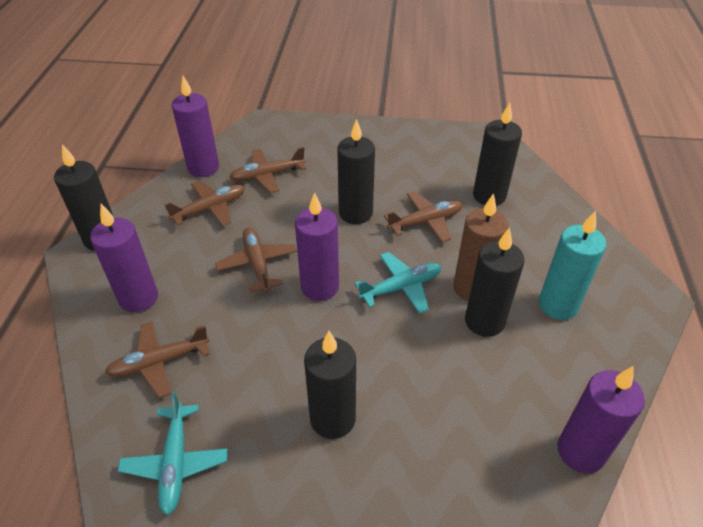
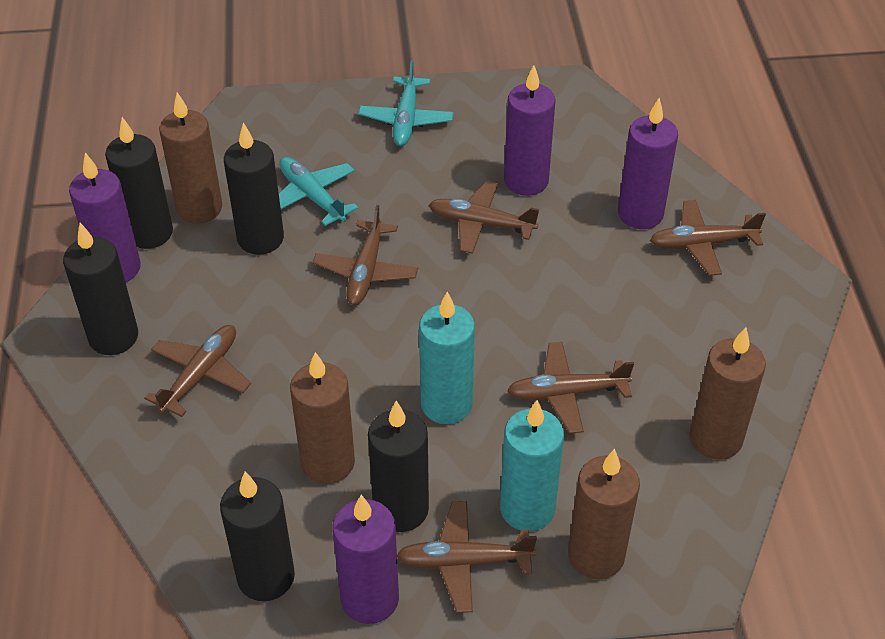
brown candle: [453,193,509,301] = 1 -> [159,92,222,224] [290,352,355,484] [568,449,640,579] [690,327,766,460] = 4
brown plane: [105,321,210,398] [165,181,245,226] [215,227,297,292] [229,147,306,193] [384,191,463,242] = 5 -> [144,325,251,417] [313,205,418,305] [397,501,537,613] [429,181,539,254] [507,342,634,434] [650,200,766,276] = 6
turquoise candle: [539,211,606,320] = 1 -> [419,292,475,424] [500,400,564,531] = 2

